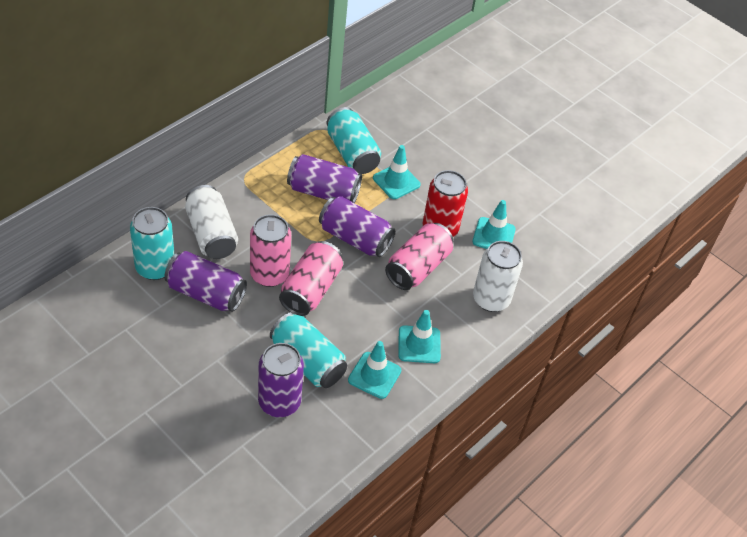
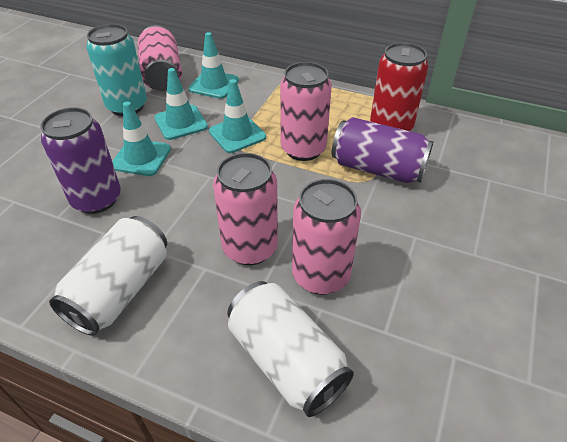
pink can: [250,214,291,287] [279,241,343,316] [385,223,454,290] = 3 -> [138,25,182,91] [213,153,278,265] [280,62,332,161] [292,179,361,295] = 4
purple can: [164,251,247,312] [258,343,304,417] [287,154,362,203] [319,196,395,257] = 4 -> [40,107,121,214] [332,117,433,183] = 2
turquoise can: [130,207,174,280] [270,312,347,388] [326,107,381,174] = 3 -> [86,24,147,116] = 1

